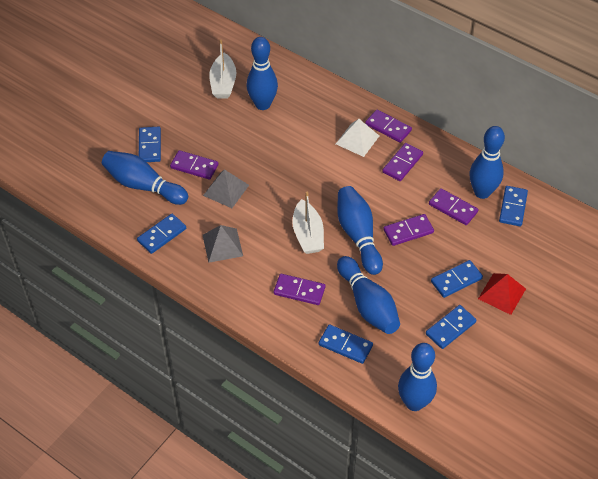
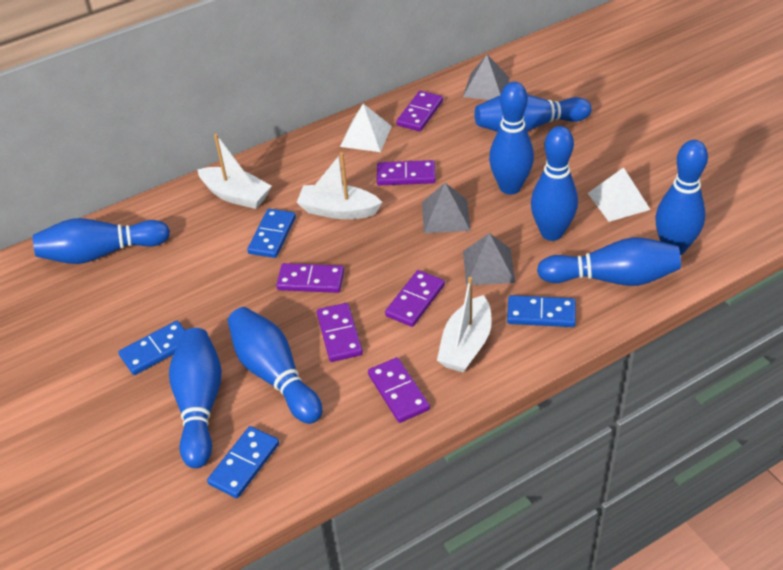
blue bowling pin: [102,151,188,205] [246,37,278,110] [337,186,383,275] [337,256,400,334] [398,343,437,411] [470,126,505,199] = 6 -> [33,218,170,264] [169,328,222,468] [228,307,322,424] [475,94,591,132] [489,82,534,195] [531,126,578,241] [537,237,681,286] [655,140,708,255] = 8
blue domino: [137,214,186,254] [139,126,161,162] [319,324,373,364] [426,305,477,349] [431,260,483,298] [499,186,528,226] = 6 -> [118,321,185,375] [207,426,279,498] [247,209,296,258] [507,295,576,327] = 4
grey pyramid: [203,169,249,208] [203,225,243,263] = 2 -> [422,183,471,233] [463,55,510,100] [463,233,515,286] = 3
red pyramid: [478,273,526,315] = 1 -> none = 0
white boat: [209,40,236,99] [292,192,324,254] = 2 -> [197,134,272,209] [296,152,382,219] [437,277,492,373] = 3
white pyramid: [336,119,379,157] = 1 -> [340,104,392,152] [588,167,651,222] = 2

